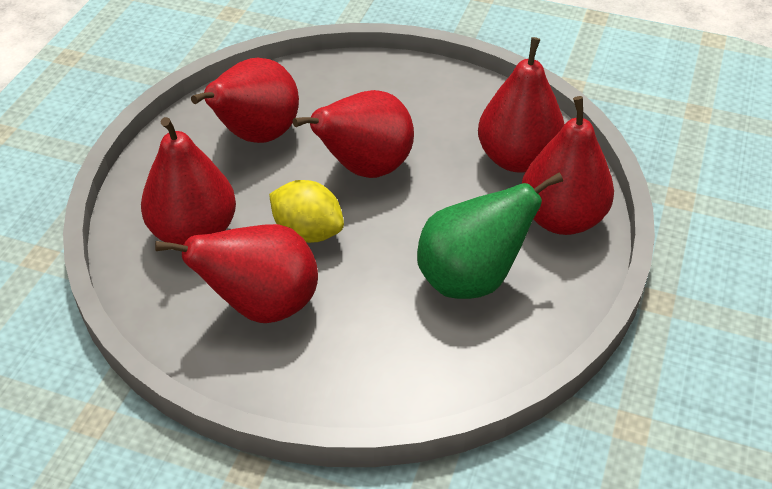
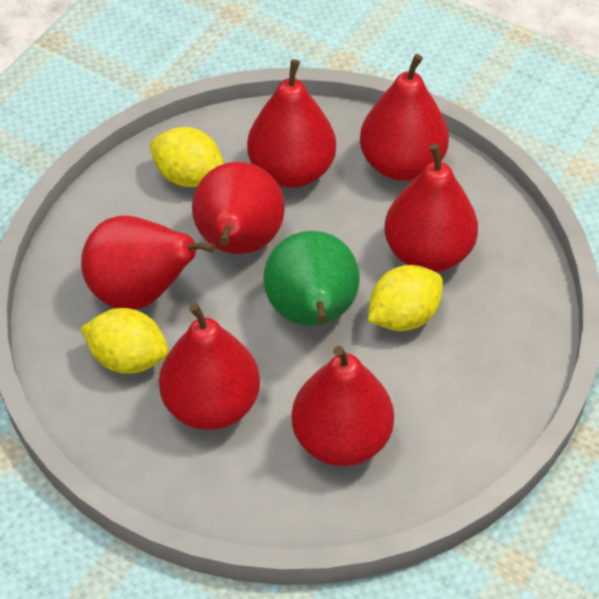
red pear: [141,117,236,245] [155,224,318,323] [191,58,299,143] [293,90,414,178] [478,37,565,173] [522,96,614,235] = 6 -> [81,216,215,310] [159,303,260,430] [192,162,285,254] [247,59,336,188] [292,346,394,466] [360,54,449,181] [384,144,478,272] = 7
yellow lemon: [269,180,344,243] = 1 -> [81,308,169,374] [150,127,224,187] [368,265,443,331] = 3

